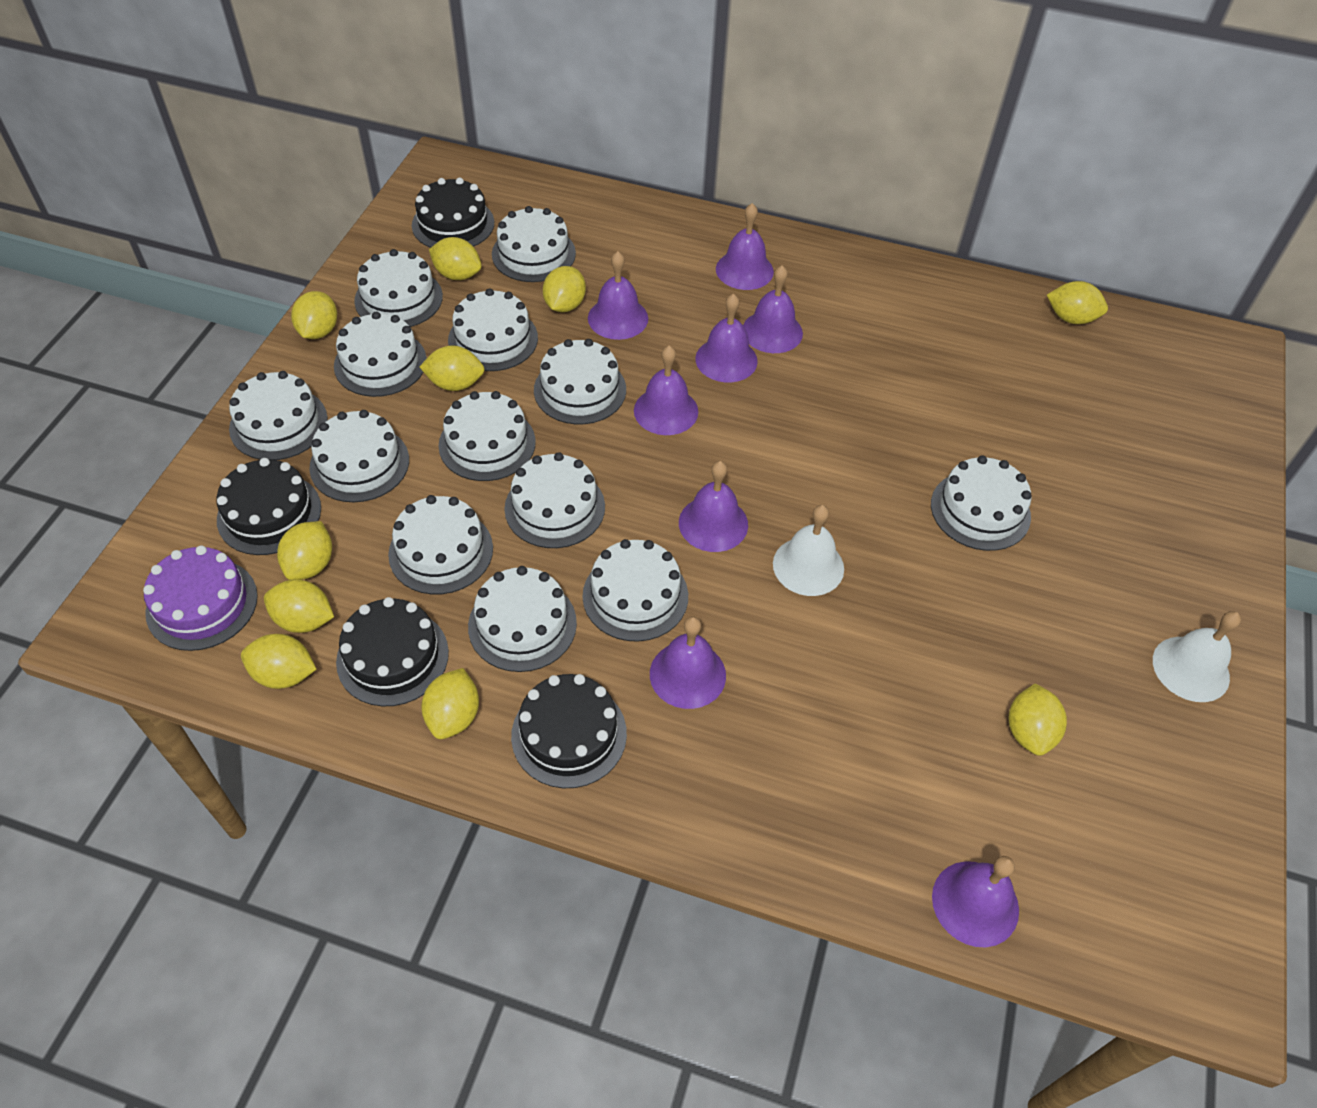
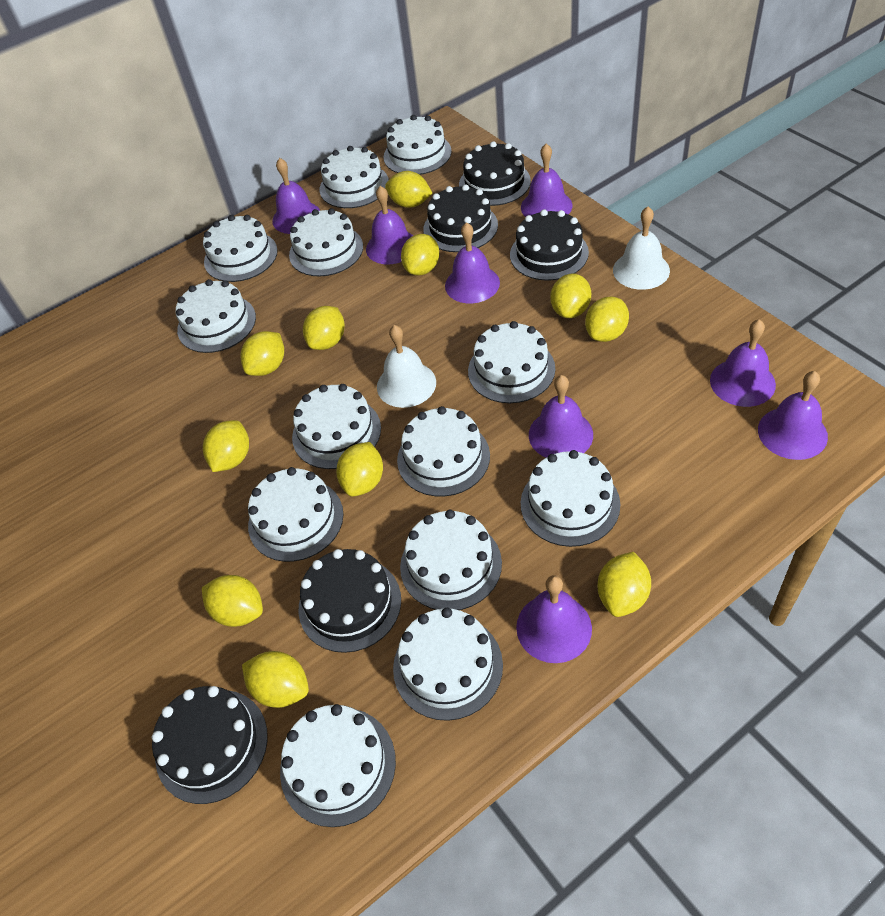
black cake: [216,458,321,555] [336,597,449,707] [412,177,494,248] [511,674,627,788] = 4 -> [152,686,268,804] [298,549,401,653] [423,184,498,252] [459,141,531,206] [510,209,589,281] = 5
purple cake: [143,545,258,651] = 1 -> none = 0
yellow lemon: [241,634,316,689] [264,579,334,633] [277,521,332,580] [291,291,337,339] [420,345,485,391] [421,668,479,739] [429,237,482,280] [543,266,586,312] [1009,683,1067,756] [1047,281,1108,324] = 10 -> [202,575,263,627] [203,420,249,472] [240,331,284,376] [242,651,309,708] [303,306,345,350] [336,442,383,497] [385,171,432,208] [401,234,439,276] [550,274,591,318] [585,297,629,342] [598,552,651,617] = 11

